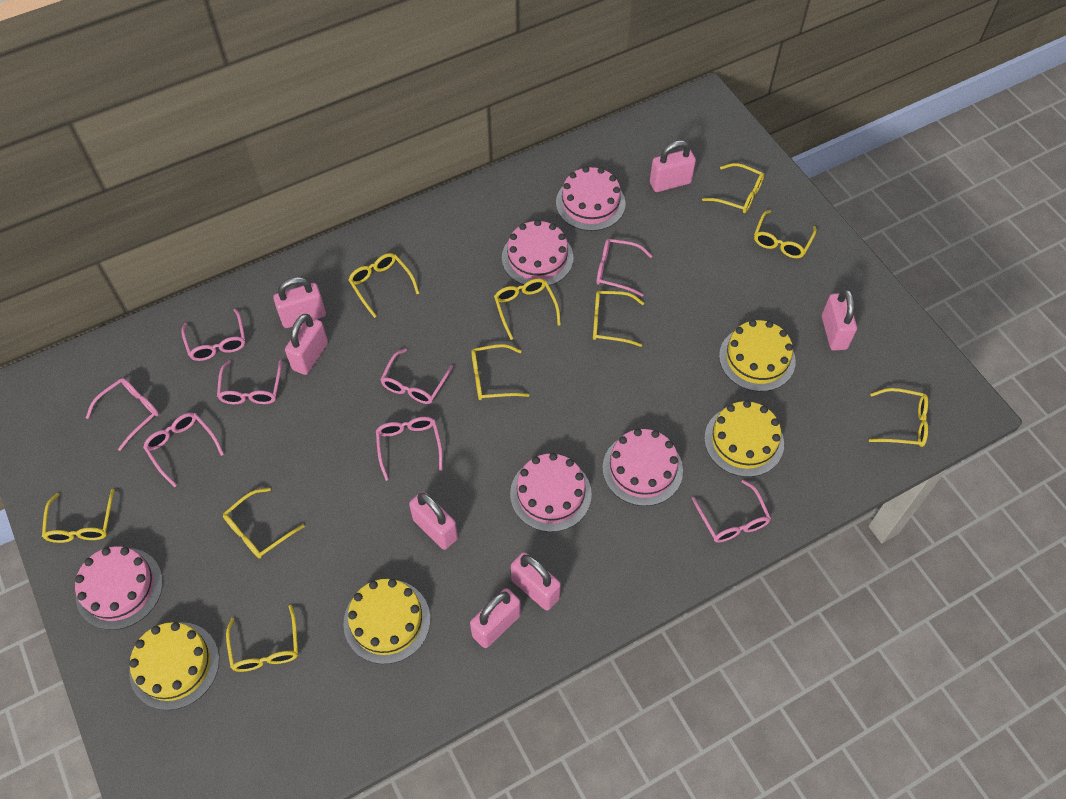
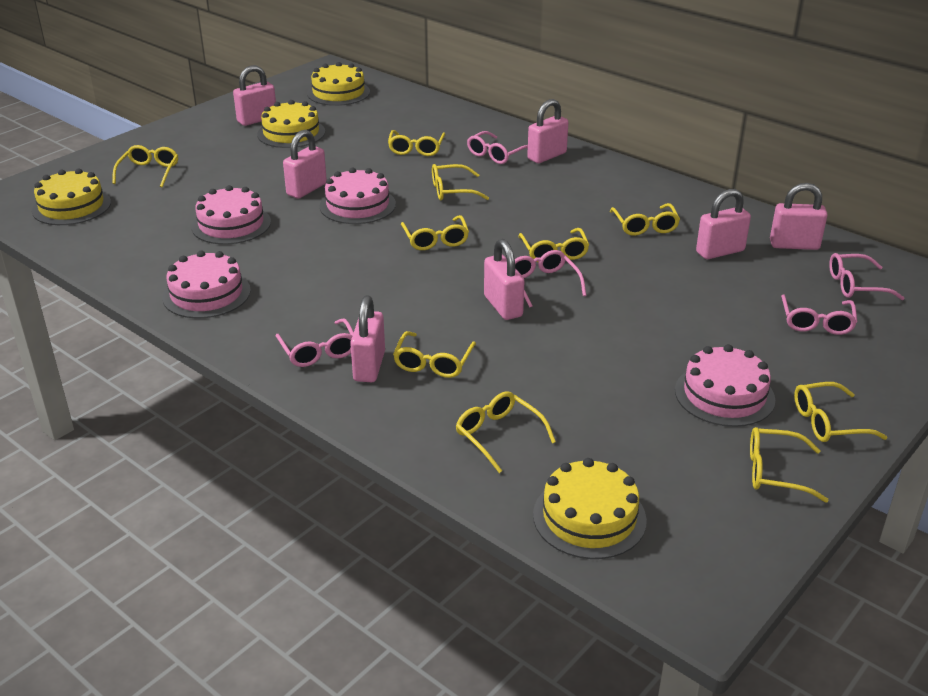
pink cake: [75,547,163,630] [502,220,574,287] [510,453,592,532] [556,166,626,231] [602,429,683,506] = 5 -> [162,250,251,318] [191,185,271,244] [320,168,396,224] [675,344,775,427] = 4
pink glasses: [86,378,159,451] [143,413,224,487] [181,309,245,361] [217,360,282,404] [376,417,443,481] [380,348,453,404] [596,239,652,297] [692,480,771,543] = 8 -> [276,318,354,367] [467,131,528,164] [515,250,586,307] [781,294,857,335] [829,253,904,300] = 5

